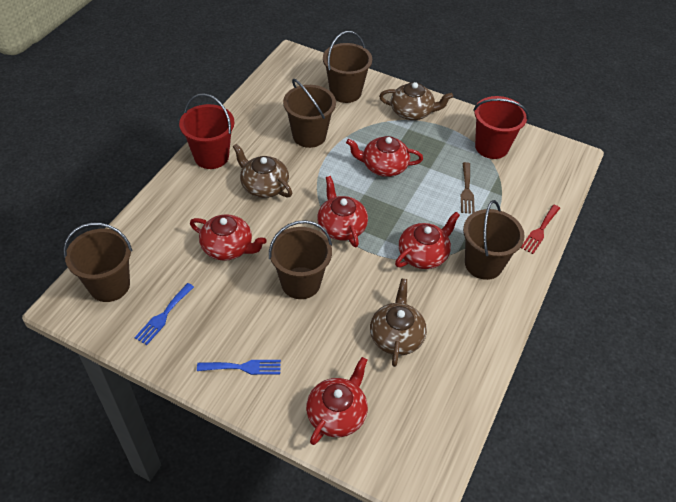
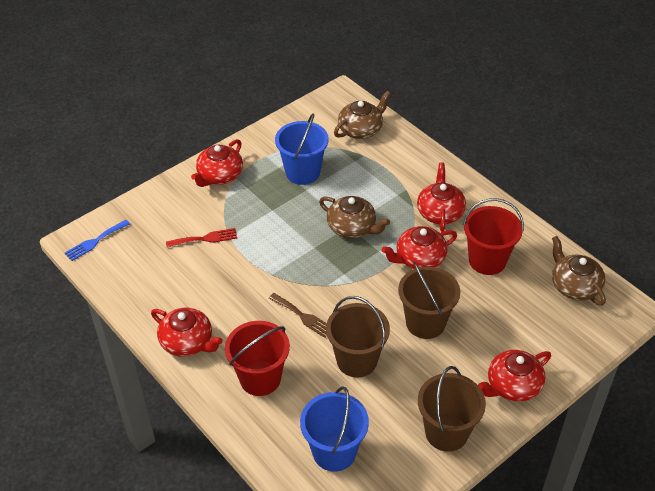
blue bucket: none = 0 -> [275,113,329,185] [300,386,369,472] = 2
blue fork: [134,283,194,345] [197,360,281,375] = 2 -> [65,220,130,261] = 1
brown bucket: [63,222,132,302] [269,220,332,299] [283,79,336,148] [323,31,372,103] [463,200,525,280] = 5 -> [326,296,390,378] [398,262,460,339] [418,366,486,452] = 3

